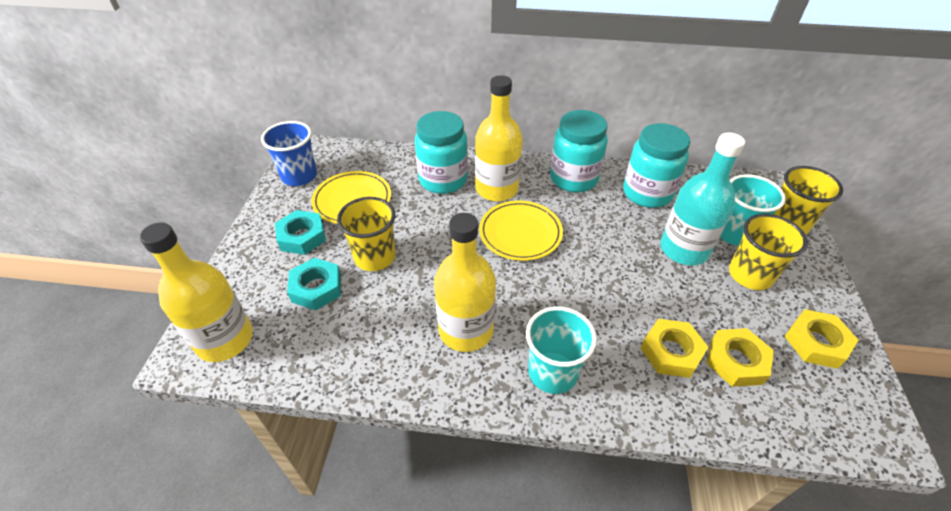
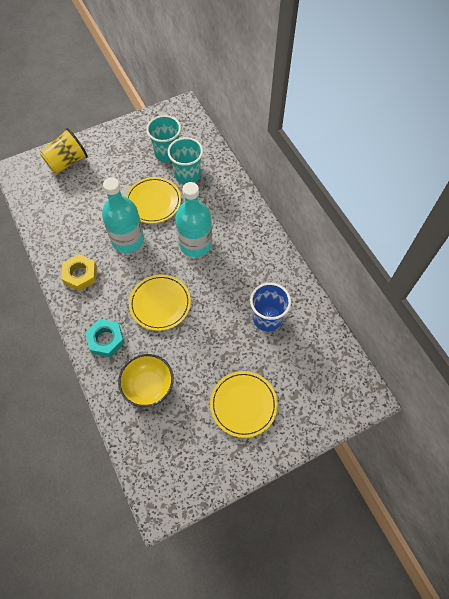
turquoise bottle: [660,132,745,265] = 1 -> [102,177,144,253] [175,182,212,257] = 2
turquoise jar: [415,111,468,194] [550,110,608,192] [623,123,691,208] = 3 -> none = 0
turquoise nut: [275,210,326,255] [287,258,341,310] = 2 -> [85,319,125,357] = 1
yellow bottle: [140,222,253,362] [434,213,496,352] [475,75,523,201] = 3 -> none = 0
yellow bowl: none = 0 -> [118,354,174,407] = 1
yellow cup: [337,197,396,271] [729,214,808,290] [773,166,843,235] = 3 -> [40,128,88,173] = 1
yellow nut: [641,319,708,378] [706,328,774,387] [784,309,859,369] = 3 -> [61,254,97,291] = 1
yellow plate: [311,171,391,224] [479,201,563,261] = 2 -> [126,177,181,224] [129,274,191,331] [210,371,278,438] = 3

